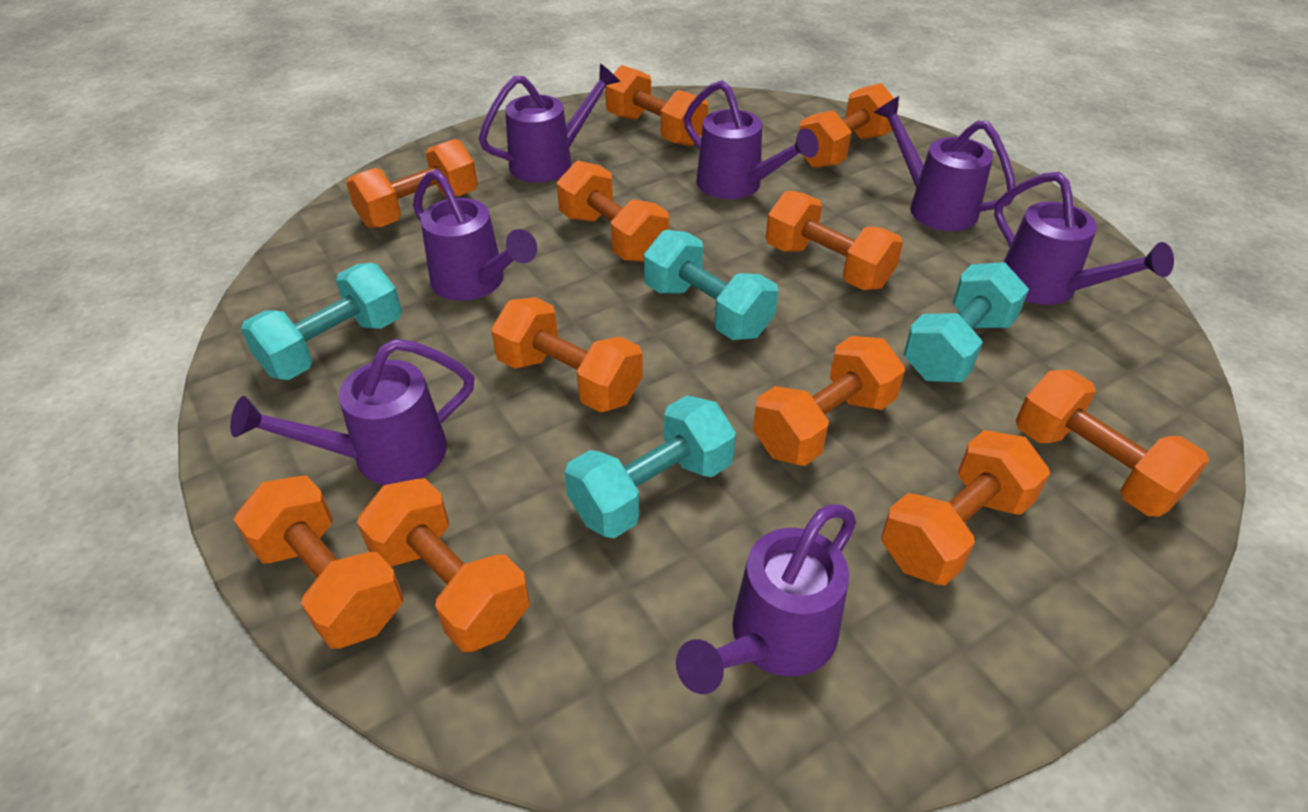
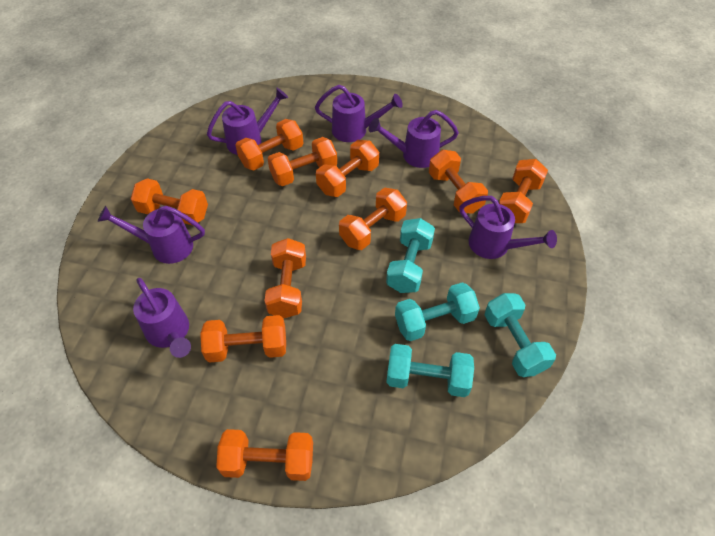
orange dumbbell: [233,475,404,649] [346,139,478,228] [357,478,529,652] [491,297,643,413] [557,161,669,262] [605,65,708,147] [753,336,905,466] [766,190,903,290] [799,83,899,168] [881,430,1050,585] [1016,370,1209,516] = 11 -> [131,178,208,225] [200,315,286,363] [216,429,313,481] [235,119,303,170] [265,238,306,318] [268,137,337,186] [316,140,379,197] [339,188,407,250] [429,150,488,214] [499,159,548,223] = 10
purple watering can: [230,339,474,485] [413,169,537,301] [479,64,620,183] [676,504,856,694] [684,80,819,199] [874,96,1016,231] [994,172,1174,305] = 7 -> [98,206,205,264] [133,278,191,358] [207,88,288,155] [315,85,403,142] [369,110,459,168] [459,196,557,259] = 6

